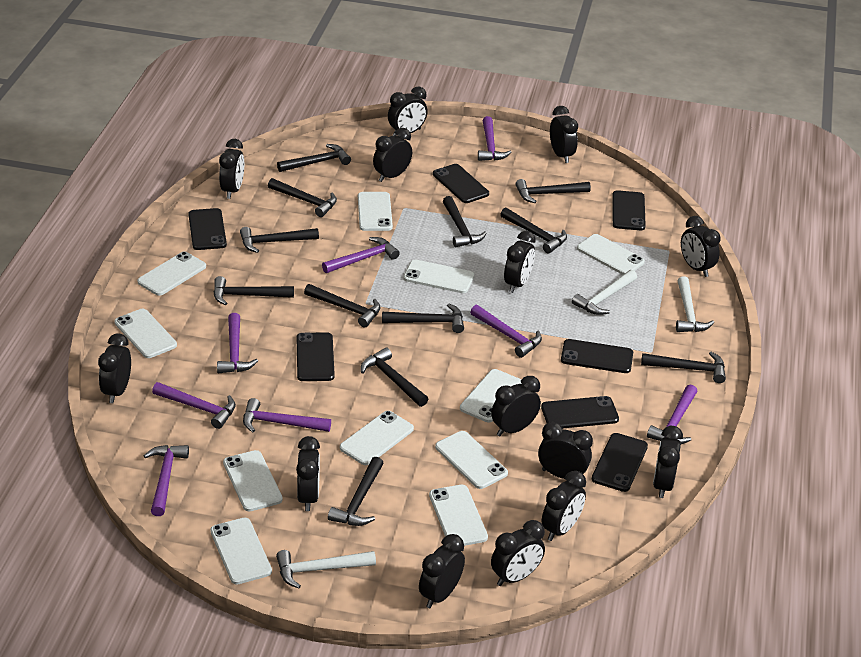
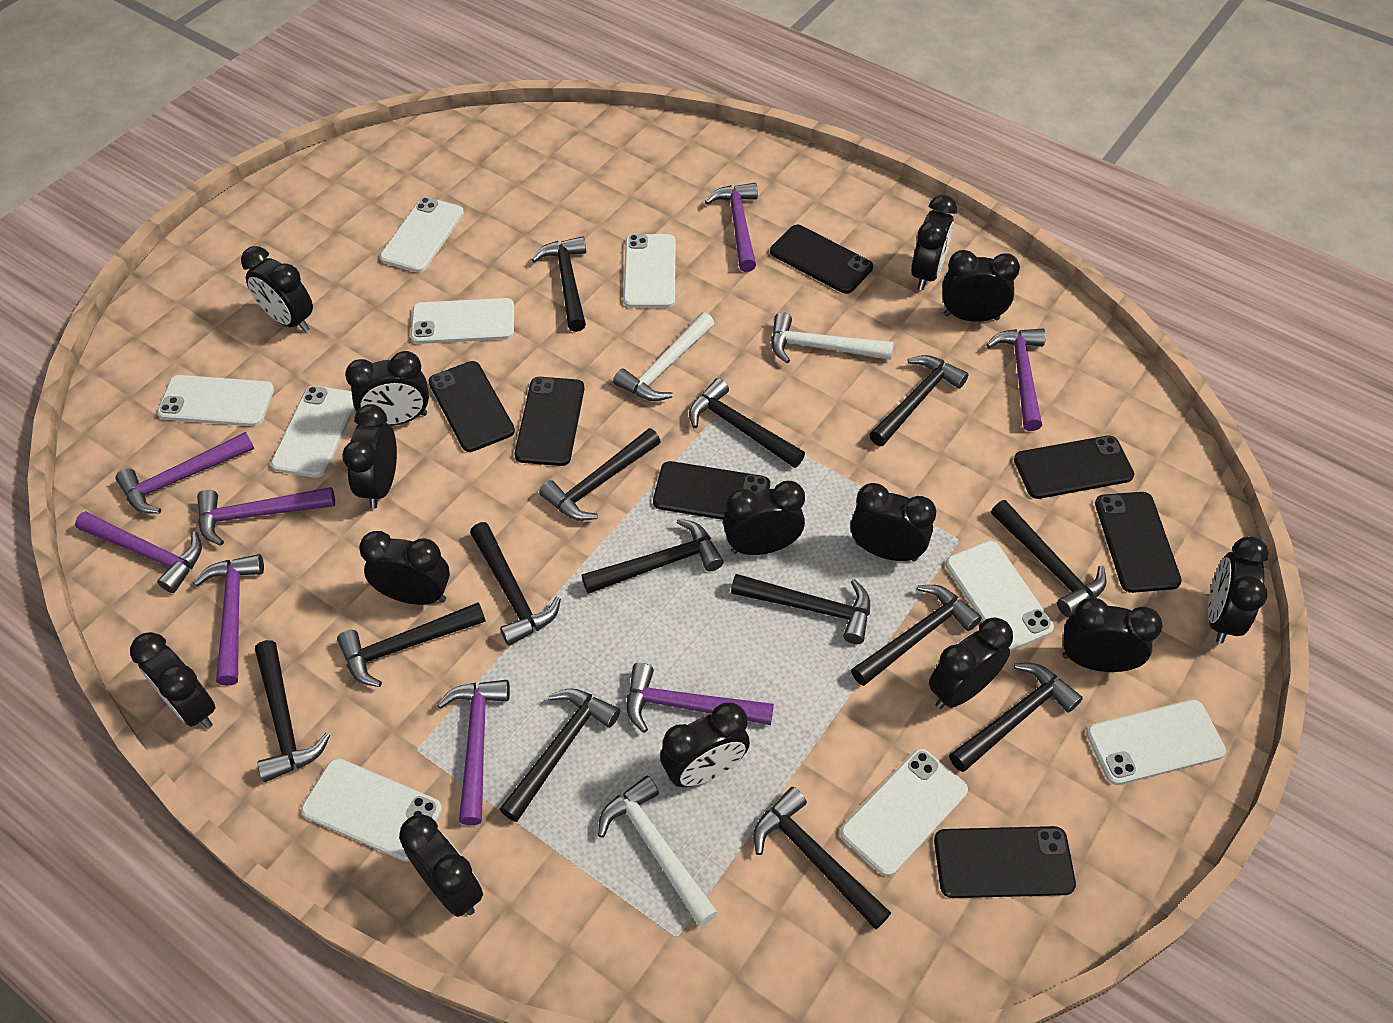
black hammer: [214,276,294,305] [240,227,319,253] [268,178,337,217] [277,144,351,172] [304,284,381,328] [328,457,384,526] [361,347,428,407] [382,303,464,333] [443,196,487,248] [500,207,567,253] [515,179,591,203] [641,352,726,383] = 12 -> [255,640,330,782] [337,602,486,687] [470,522,561,646] [499,688,620,822] [532,236,586,332] [539,428,661,521] [582,519,723,594] [689,378,805,468] [731,574,870,644] [753,787,891,929] [851,585,982,686] [869,355,969,446] [949,663,1083,772] [991,500,1107,617] = 14
white phone: [114,309,177,358] [137,251,206,296] [210,518,272,584] [223,450,283,511] [340,411,414,465] [358,192,393,231] [403,260,474,293] [429,485,488,546] [435,431,508,489] [460,369,522,422] [577,234,645,275] = 11 -> [157,375,274,426] [271,386,355,478] [301,758,442,862] [380,197,464,273] [411,298,514,344] [623,234,675,308] [840,749,968,876] [946,541,1054,651] [1086,700,1226,785] = 9

